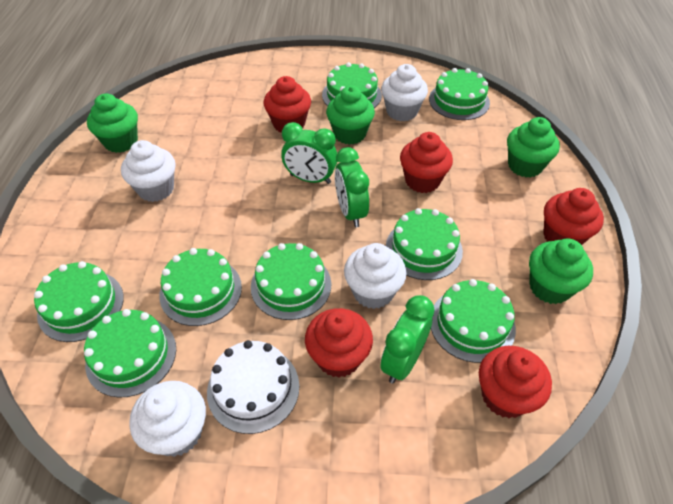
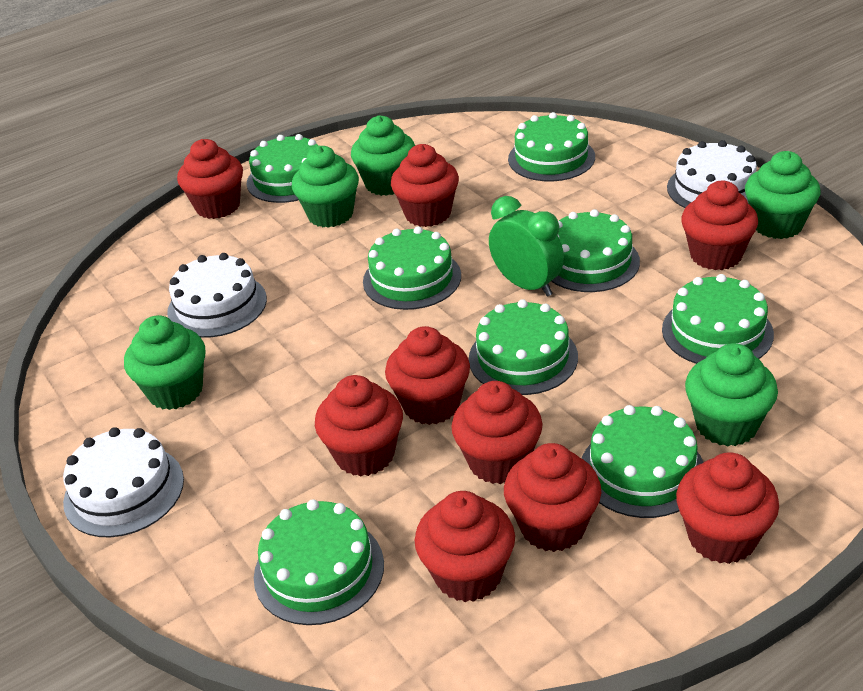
green clock: [281,122,337,184] [335,147,369,227] [380,295,434,384] = 3 -> [489,196,564,297] = 1
green cupcake: [87,94,138,153] [326,86,375,145] [507,117,560,178] [529,238,593,304] = 4 -> [124,315,205,410] [292,146,359,228] [351,115,415,196] [685,343,778,447] [745,151,820,239] = 5
red cupcake: [264,76,311,133] [305,308,373,378] [400,132,453,193] [479,346,552,418] [543,188,604,245] = 5 -> [177,139,243,219] [315,375,403,477] [385,326,470,425] [391,144,459,227] [415,491,515,602] [451,381,543,484] [504,443,601,552] [676,452,779,564] [681,181,758,270] = 9
white cake: [207,340,299,434] = 1 -> [63,427,184,537] [167,253,267,338] [667,140,757,208] = 3
white cupcake: [121,140,176,202] [129,381,206,457] [344,243,407,309] [381,64,428,122] = 4 -> none = 0

